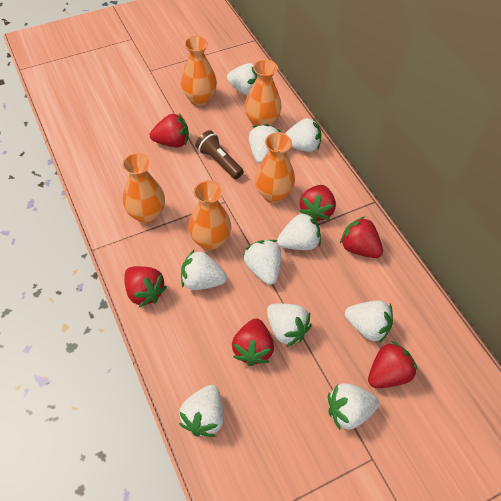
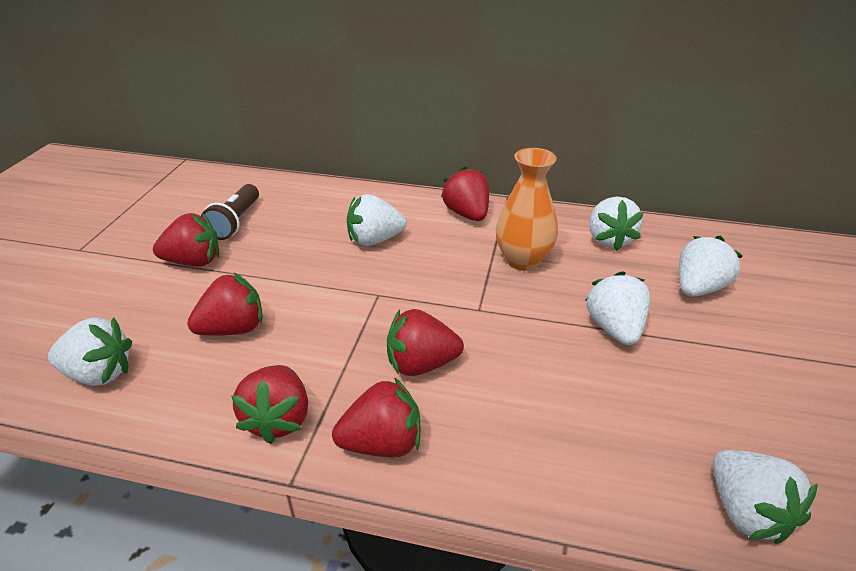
orange vase: [122,153,165,224] [181,36,217,106] [188,180,231,251] [245,59,282,126] [255,132,295,203] = 5 -> [496,148,558,271] = 1
white strawberry: [179,385,224,437] [181,250,227,290] [227,63,258,95] [244,240,281,285] [249,124,281,164] [267,303,312,347] [277,212,321,250] [285,118,321,152] [328,383,379,430] [345,301,393,343] = 10 -> [48,318,132,386] [347,194,407,246] [585,271,650,345] [589,197,644,251] [679,236,743,297] [713,450,818,544] = 6

